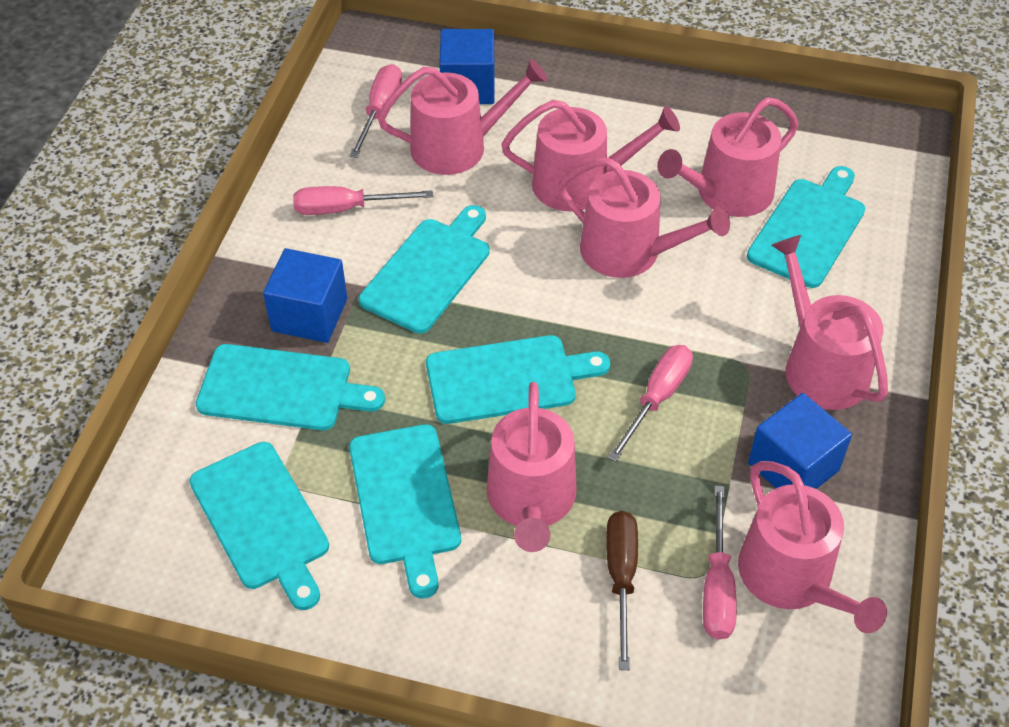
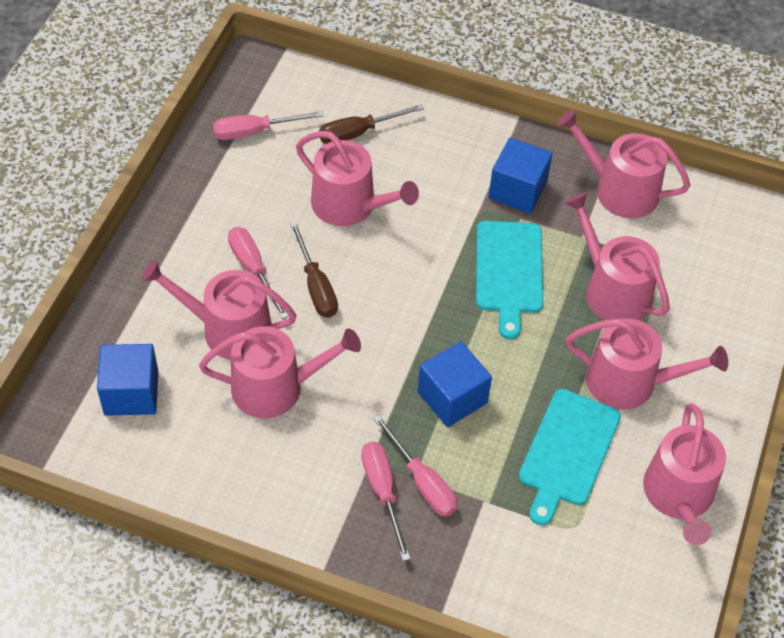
brown screwdriver: [606,511,638,670] = 1 -> [290,222,338,318] [319,104,424,144] = 2
turquoise cutting board: [190,442,329,610] [196,344,385,430] [349,424,461,598] [359,205,490,334] [426,335,610,424] [747,166,865,288] = 6 -> [476,221,543,339] [519,389,621,525] = 2

